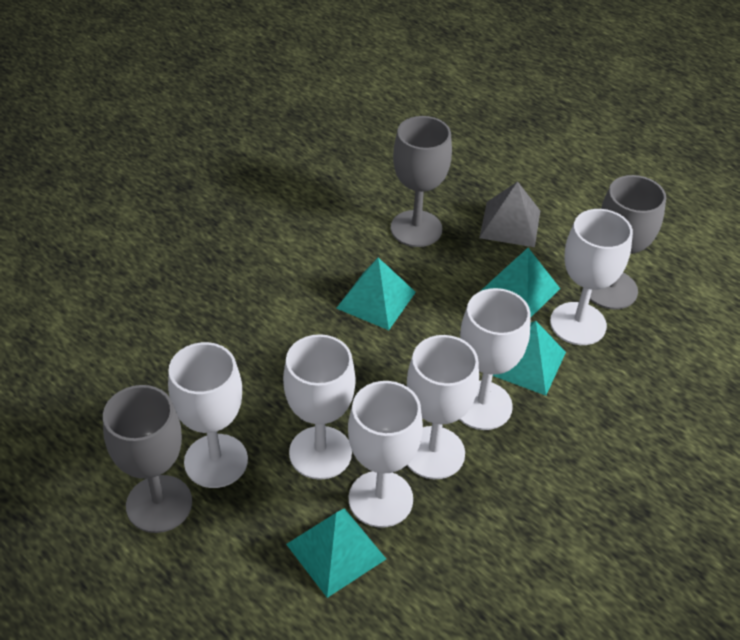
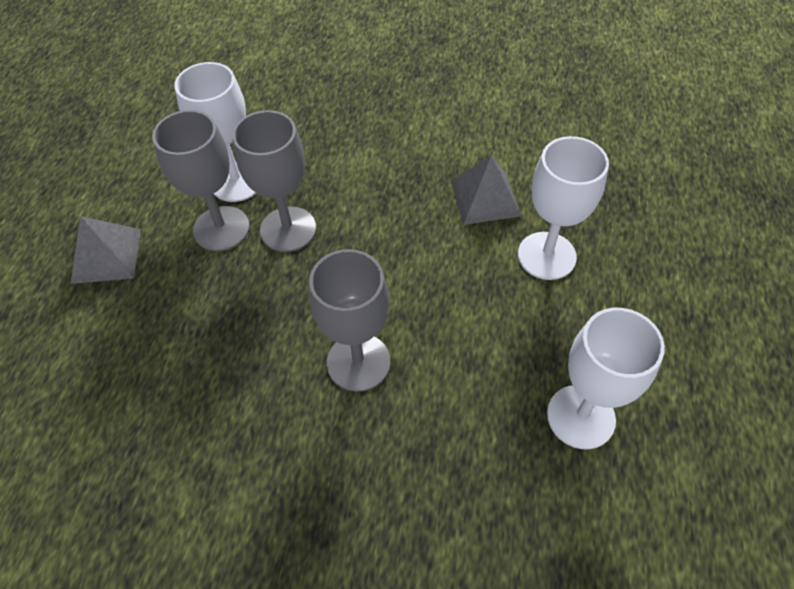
grey pyramid: [479,181,540,247] = 1 -> [71,216,141,284] [451,156,521,225] = 2
turquoise pyramid: [286,508,386,598] [336,257,416,330] [481,248,560,318] [493,321,566,396] = 4 -> none = 0
white goblet: [168,342,248,488] [283,334,356,480] [348,381,423,528] [407,335,479,479] [459,288,531,430] [550,209,633,345] = 6 -> [174,62,256,202] [518,136,609,280] [547,308,665,449] = 3

